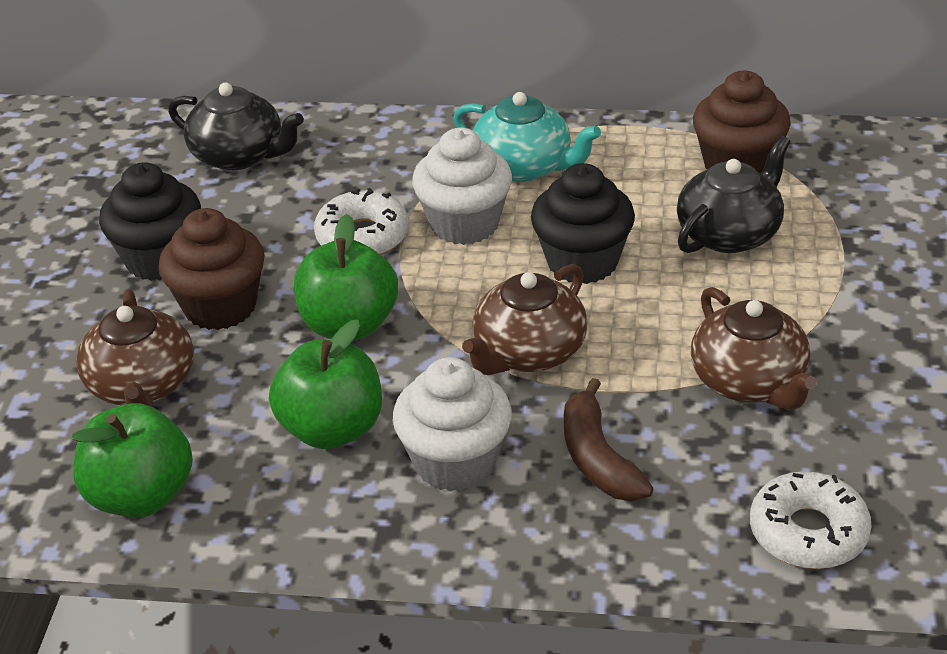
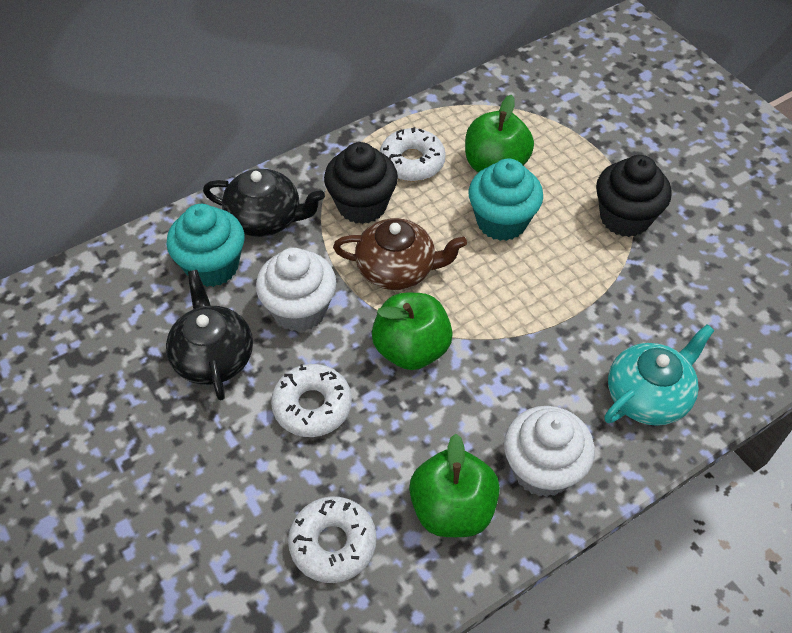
brown banana: [564,378,654,501] = 1 -> none = 0
brown cupcake: [159,208,265,330] [693,71,791,173] = 2 -> none = 0
brown teapot: [76,289,194,407] [462,264,587,375] [691,287,817,410] = 3 -> [333,218,467,290] = 1
turquoise cupcake: none = 0 -> [166,204,245,287] [469,159,543,241] = 2
white donut: [314,188,409,255] [750,471,871,569] = 2 -> [271,364,352,437] [288,496,377,583] [380,127,446,181] = 3

